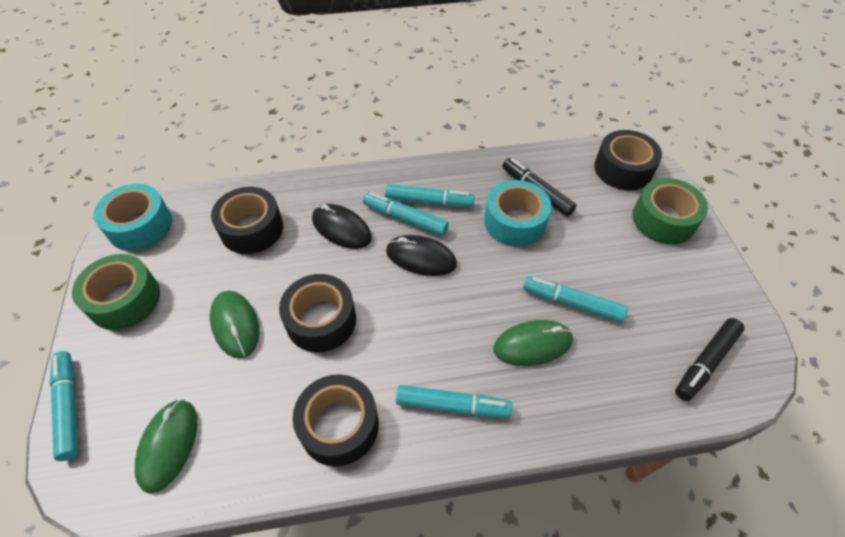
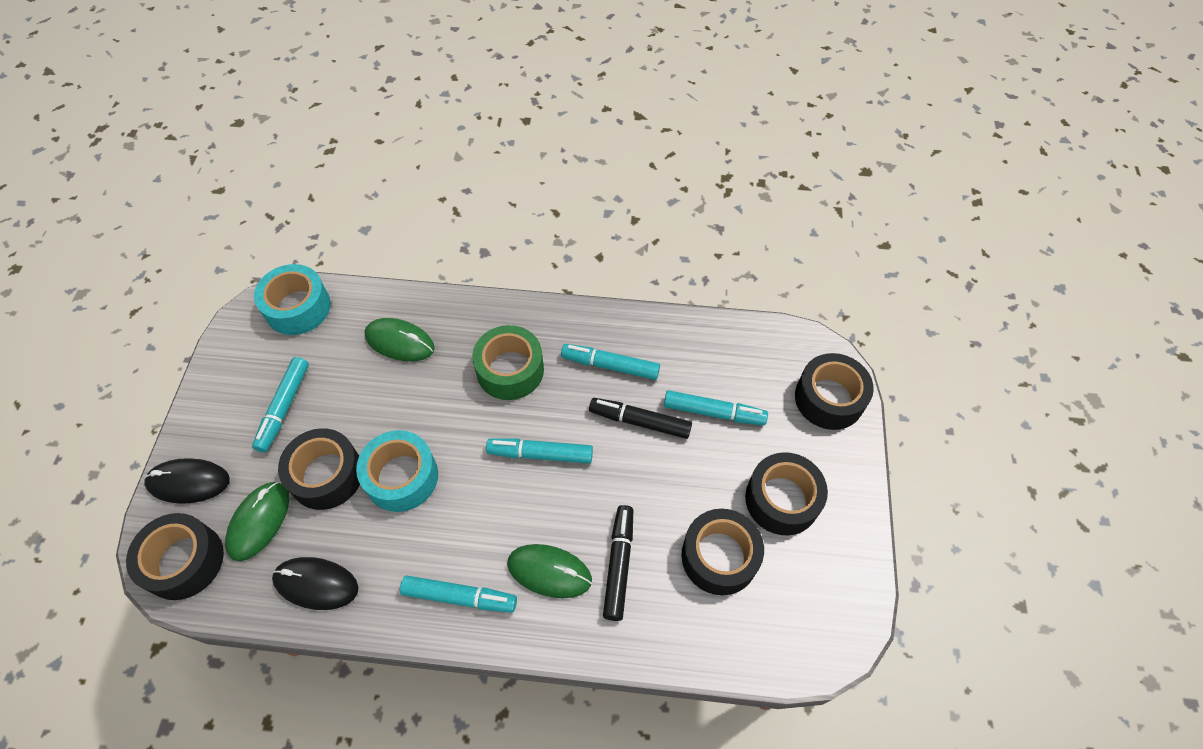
black tape: [211,187,283,254] [279,274,356,352] [293,374,379,467] [594,130,662,190] = 4 -> [126,513,224,600] [278,428,360,510] [682,509,764,595] [745,452,828,535] [795,353,874,430] = 5
green tape: [72,254,160,330] [632,178,708,244] = 2 -> [472,325,544,400] = 1

